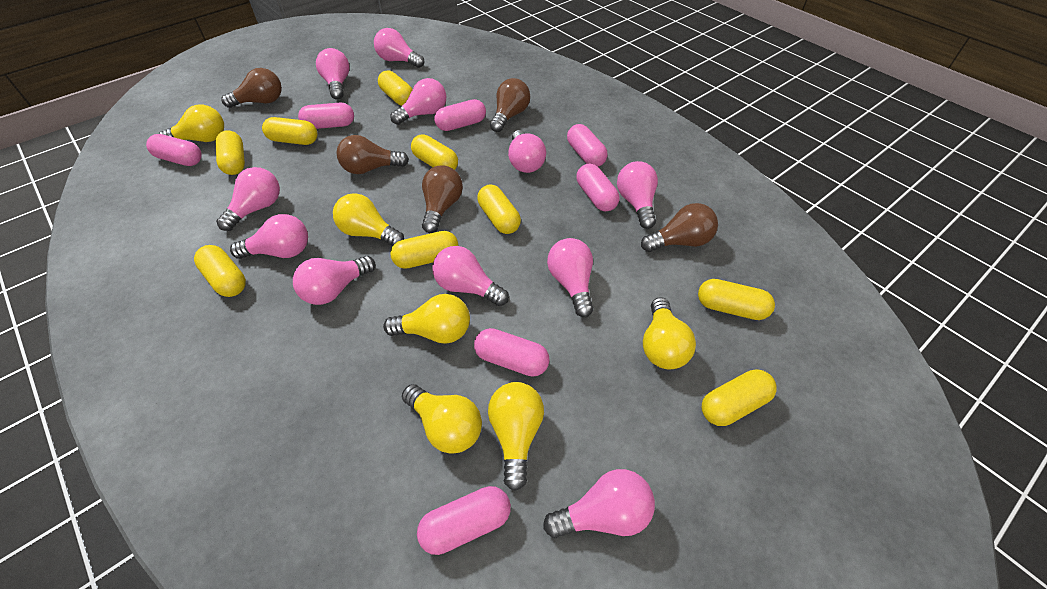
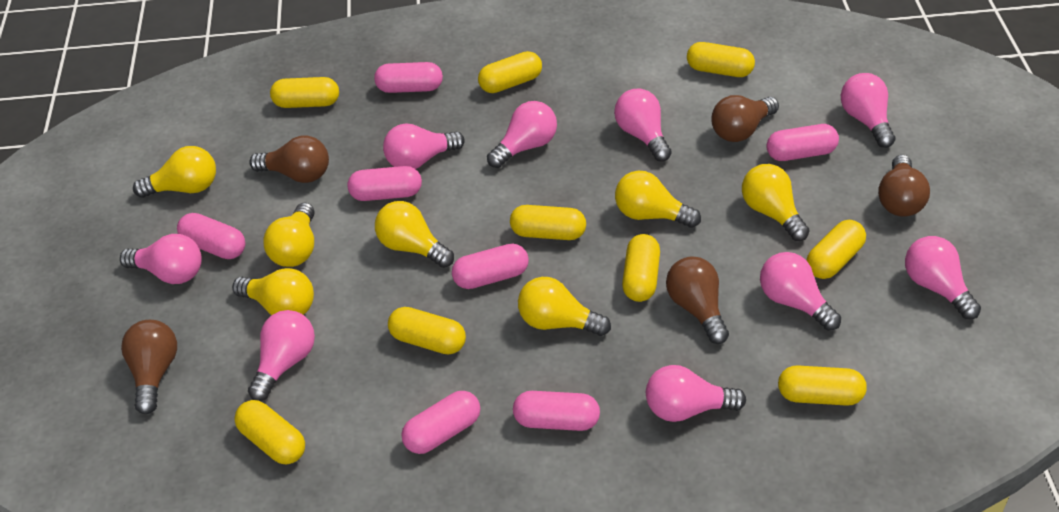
pink light bulb: [216,167,280,231] [230,214,308,259] [293,256,376,305] [316,48,350,100] [374,28,424,68] [390,78,446,125] [432,246,509,306] [508,130,546,173] [543,469,655,538] [547,238,594,317] [617,161,658,229] = 11 -> [120,234,202,284] [248,310,315,401] [383,123,465,169] [487,101,557,168] [614,89,672,162] [646,365,746,422] [760,252,841,331] [841,73,895,148] [905,236,981,319] = 9
yellow light bulb: [159,105,224,142] [333,193,404,246] [383,294,470,344] [402,384,482,454] [488,382,544,491] [643,297,696,369] = 6 -> [133,146,216,198] [232,268,314,315] [263,202,315,267] [375,201,454,268] [518,277,611,336] [615,171,701,228] [742,164,810,241] = 7

